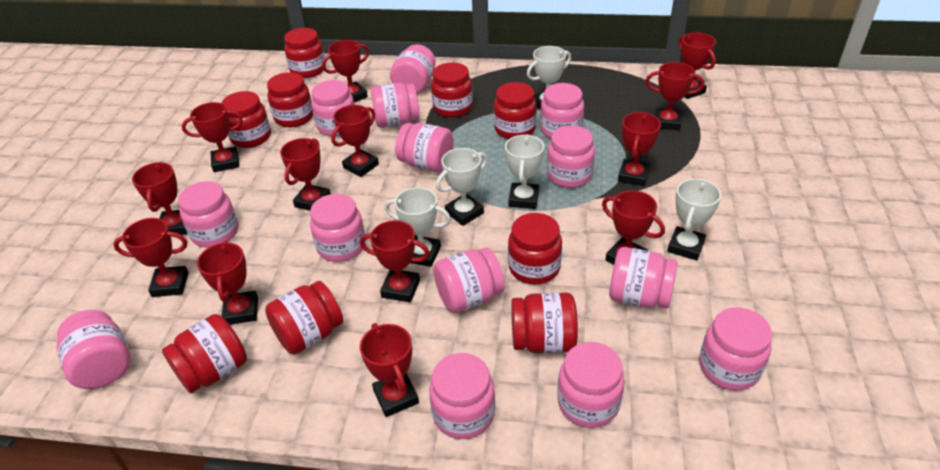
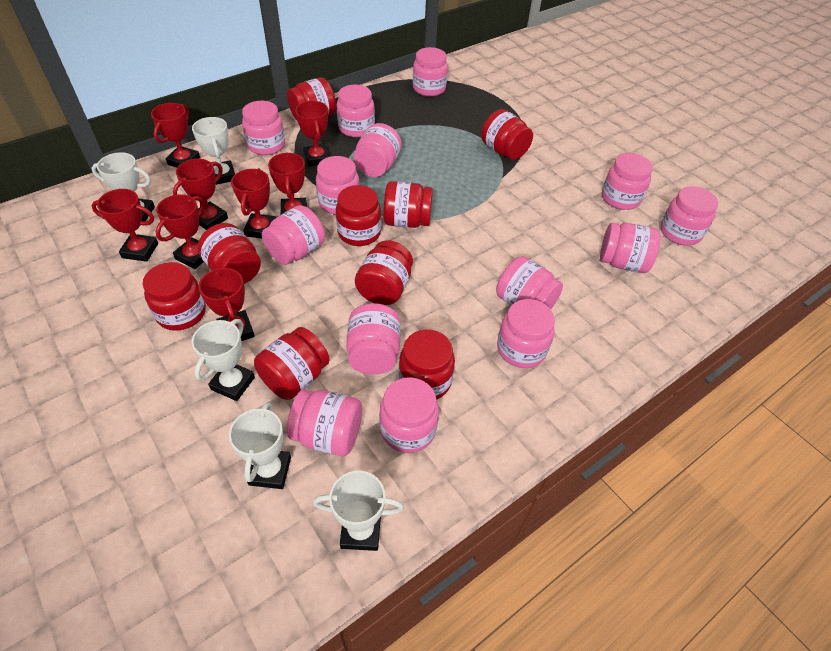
red trophy: [113,218,189,297] [132,162,187,235] [182,102,243,172] [197,241,258,325] [280,138,331,211] [322,40,369,102] [331,105,379,177] [360,220,430,303] [360,323,419,417] [602,190,665,265] [618,112,661,186] [645,62,704,130] [678,32,716,99] = 13 -> [91,189,158,262] [151,103,200,167] [156,194,204,269] [173,159,228,230] [198,267,255,341] [231,168,276,239] [268,152,307,214] [295,101,330,167] = 8

